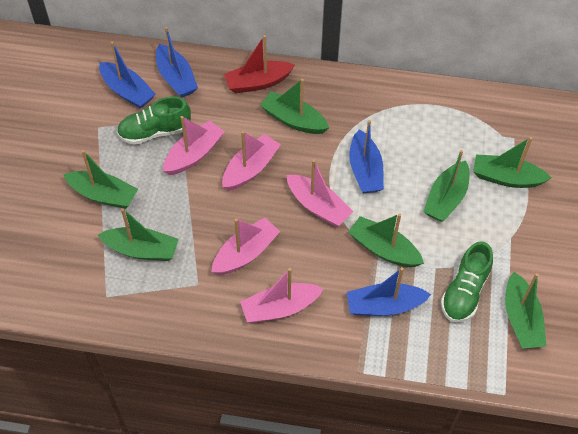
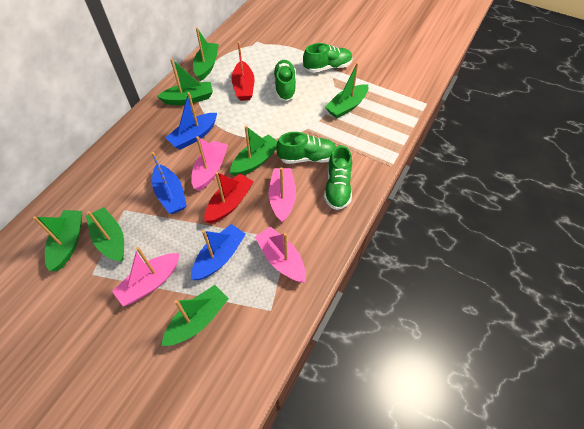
blue boat: [99,41,156,109] [156,27,198,98] [347,267,431,316] [349,120,384,193] = 4 -> [152,152,187,214] [165,92,217,150] [191,224,246,280] = 3
green shoe: [117,96,191,145] [441,241,493,322] = 2 -> [273,60,296,101] [276,132,336,164] [303,43,353,73] [324,145,352,210] = 4
pink boat: [163,116,225,175] [211,218,280,275] [222,131,281,191] [240,268,324,323] [287,159,353,226] = 5 -> [112,247,180,306] [191,136,228,191] [255,226,306,282] [269,167,296,223] = 4
red boat: [224,35,295,93] = 1 -> [204,172,254,224] [231,41,254,101] = 2

